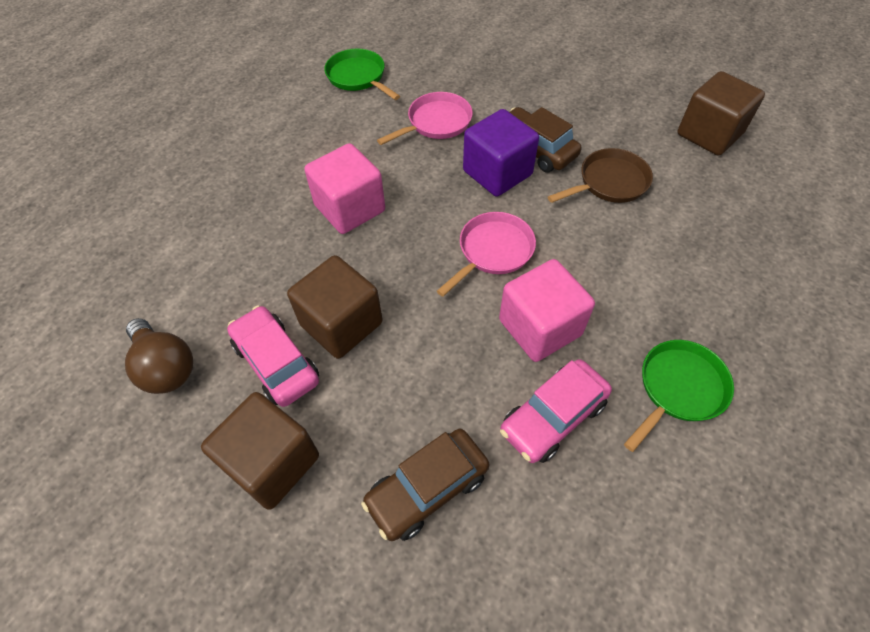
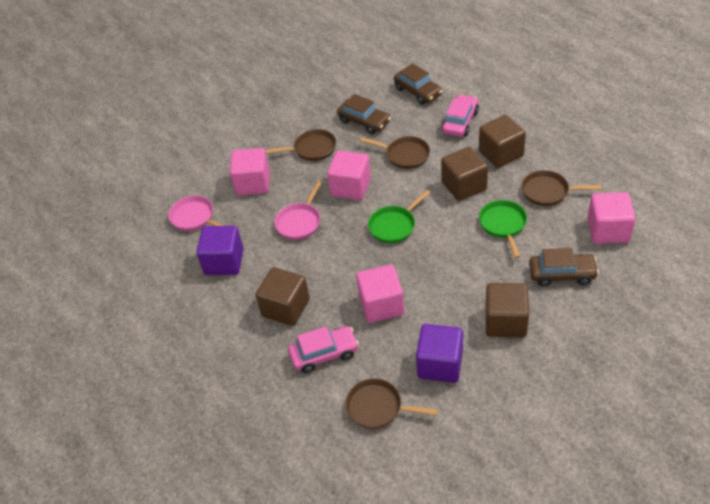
brown car: [361,429,489,541] [510,107,581,173] = 2 -> [337,94,391,134] [394,63,443,105] [529,248,599,287] = 3
brown cube: [201,392,319,510] [287,255,383,359] [677,71,765,156] = 3 -> [256,267,310,326] [441,146,488,201] [479,115,526,168] [485,283,529,337] = 4
brown light bulb: [125,318,193,394] = 1 -> none = 0
brown pan: [548,148,653,203] = 1 -> [266,129,336,161] [345,378,438,429] [360,136,430,169] [522,170,601,206] = 4
pink cube: [304,143,385,234] [499,259,595,362] = 2 -> [230,148,270,196] [327,150,371,200] [356,265,404,323] [587,192,636,244] = 4
purple cube: [463,109,539,197] = 1 -> [196,226,244,275] [416,324,463,383] = 2

